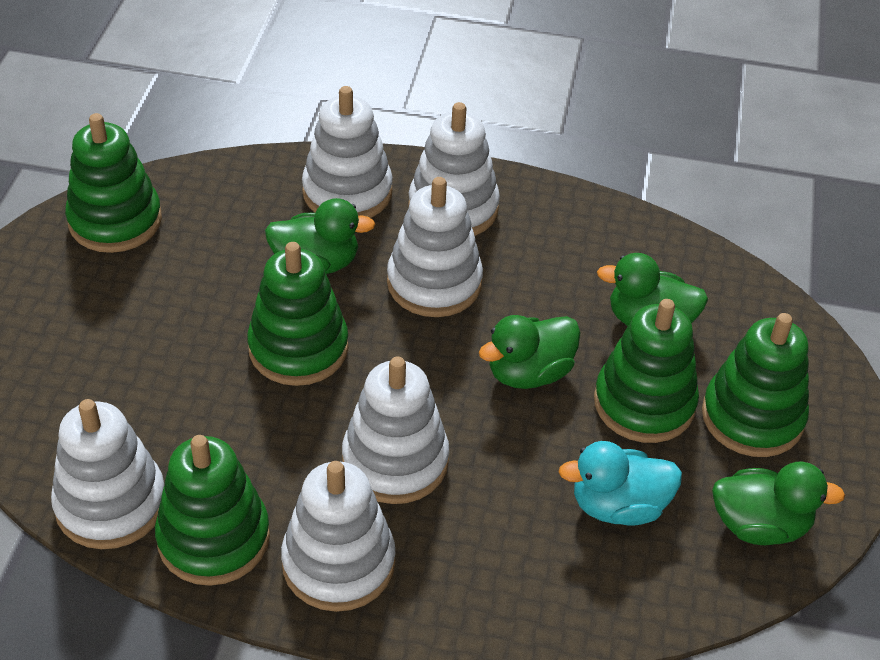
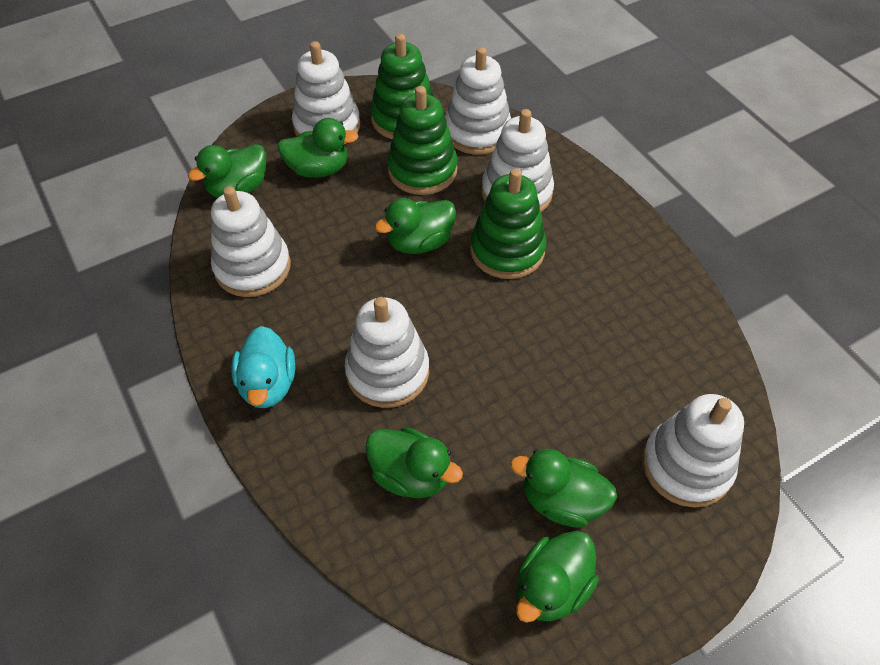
green duck: [265,198,376,274] [479,315,581,389] [597,253,708,326] [712,462,845,545] = 4 -> [188,144,266,198] [277,118,359,178] [365,427,463,498] [375,198,456,254] [510,449,617,528] [516,531,599,623] = 6
green stacking toy: [65,113,162,253] [155,435,270,586] [247,242,349,386] [594,299,699,443] [702,313,809,457] = 5 -> [370,33,433,139] [387,86,458,195] [470,168,547,279] = 3

